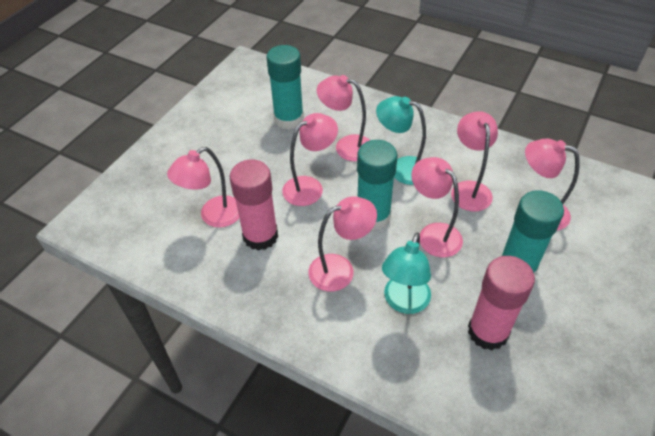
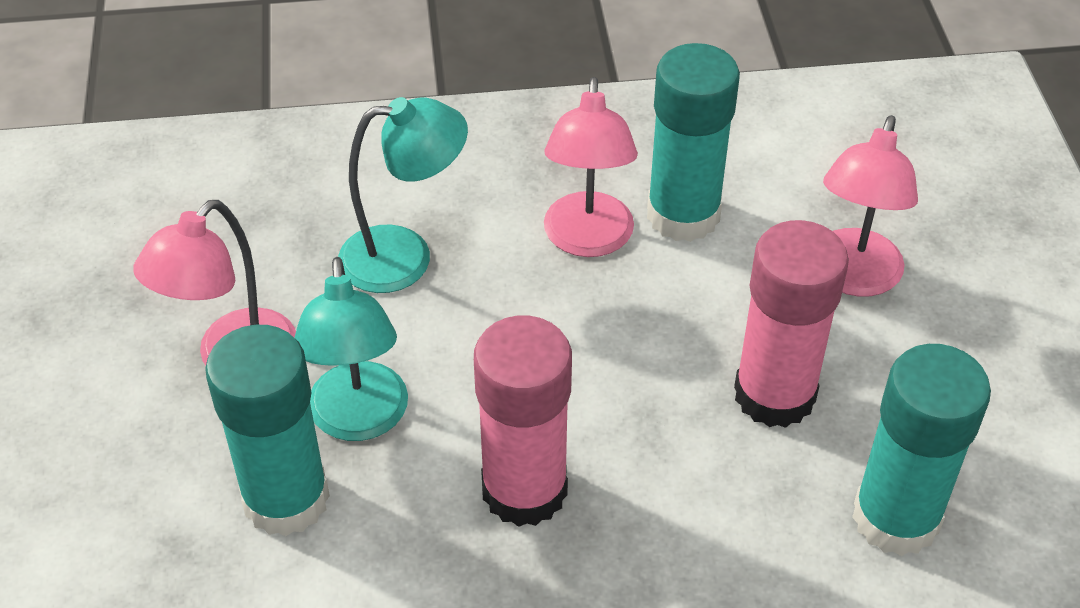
pink lamp: [167,147,239,228] [282,113,338,206] [308,196,377,291] [317,75,370,161] [411,157,463,257] [451,111,498,211] [525,138,580,231] = 7 -> [133,200,296,365] [544,77,638,257] [823,115,918,297] = 3

